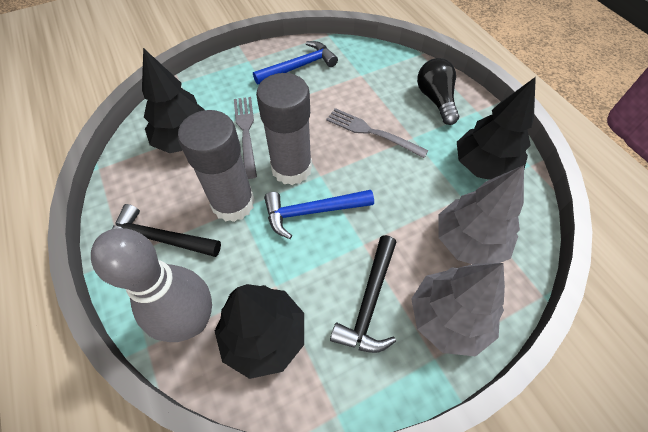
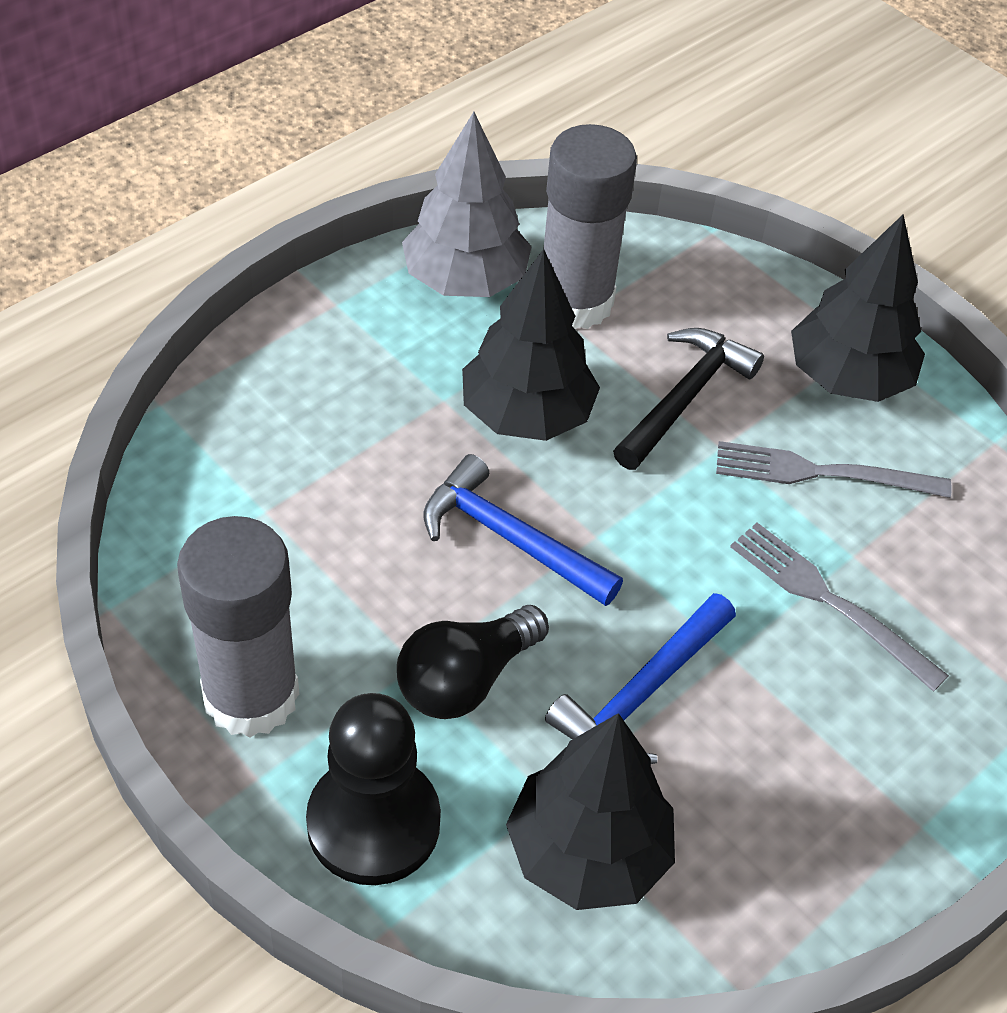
black hammer: [112,204,221,257] [330,235,396,353] = 2 -> [613,328,764,470] = 1
black pawn: none = 0 -> [306,693,441,885] = 1
grey bowling pin: [91,228,212,342] = 1 -> none = 0
grey tree: [411,263,505,357] [438,165,524,264] = 2 -> [402,112,532,297] = 1

